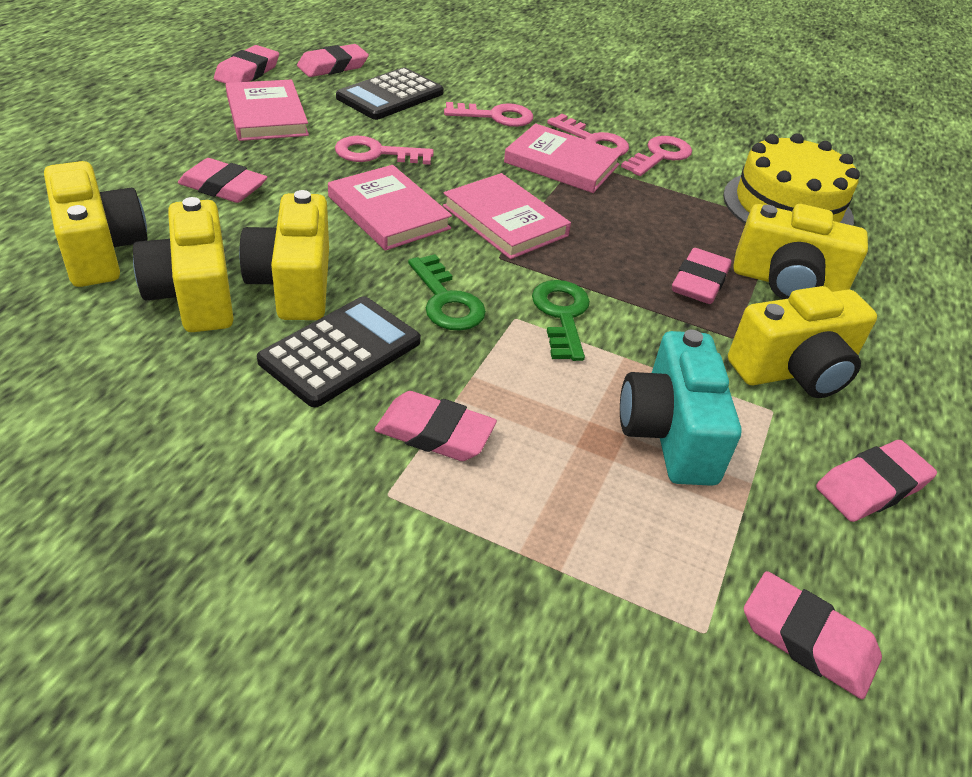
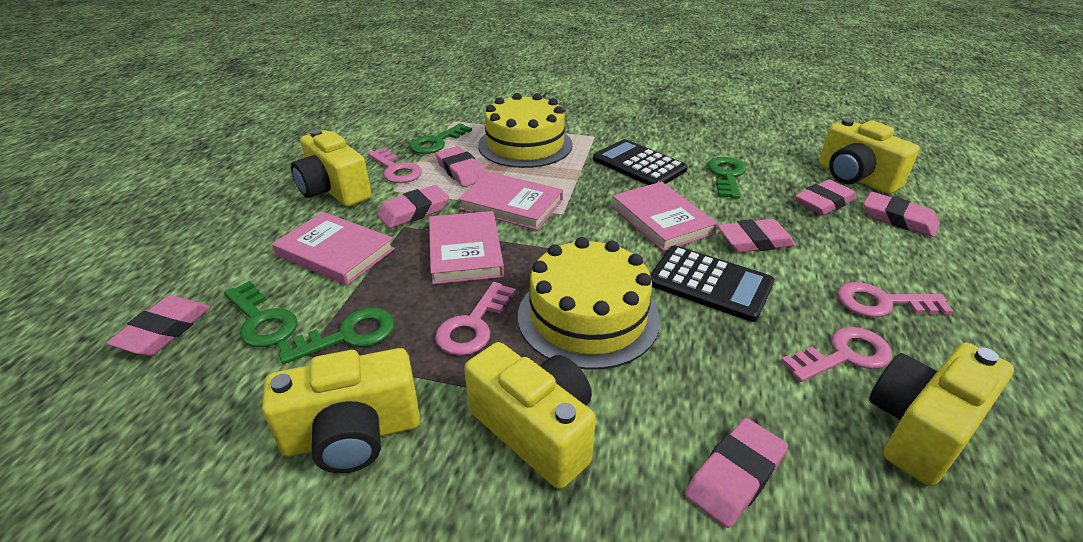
green key: [408,254,486,331] [532,280,590,361] = 2 -> [224,281,298,347] [278,308,395,364] [409,123,472,154] [707,157,746,199] = 4
turquoise camera: [620,330,741,486] = 1 -> none = 0
yellow cake: [723,133,860,226] = 1 -> [478,93,573,168] [518,237,660,370] = 2

